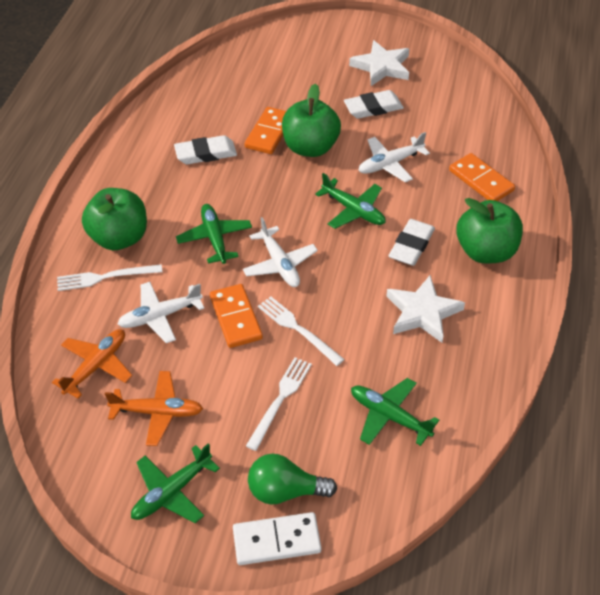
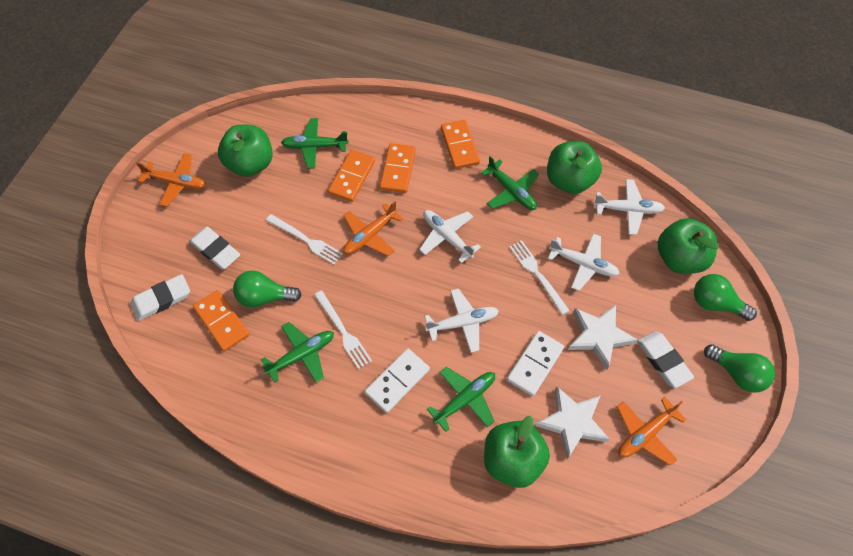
green apple: [82,188,147,250] [282,83,341,157] [456,198,523,263] = 3 -> [218,125,273,177] [484,416,550,488] [547,141,602,194] [657,218,719,274] = 4
green light bulb: [248,454,337,505] = 1 -> [233,270,302,308] [694,274,757,321] [704,344,775,393] = 3
orange domino: [210,284,263,348] [245,107,286,154] [449,153,515,201] = 3 -> [193,290,250,352] [328,150,375,202] [380,143,416,193] [441,120,480,169] = 4
orange plane: [52,329,132,398] [105,371,203,446] = 2 -> [136,153,206,206] [343,201,403,256] [617,397,687,466] = 3
white domino: [233,512,321,565] = 1 -> [365,349,430,413] [507,331,564,396] = 2
white plane: [118,282,204,343] [243,217,318,287] [358,132,430,182] = 3 -> [419,210,481,263] [424,288,499,353] [548,234,620,291] [594,179,665,235] = 4

